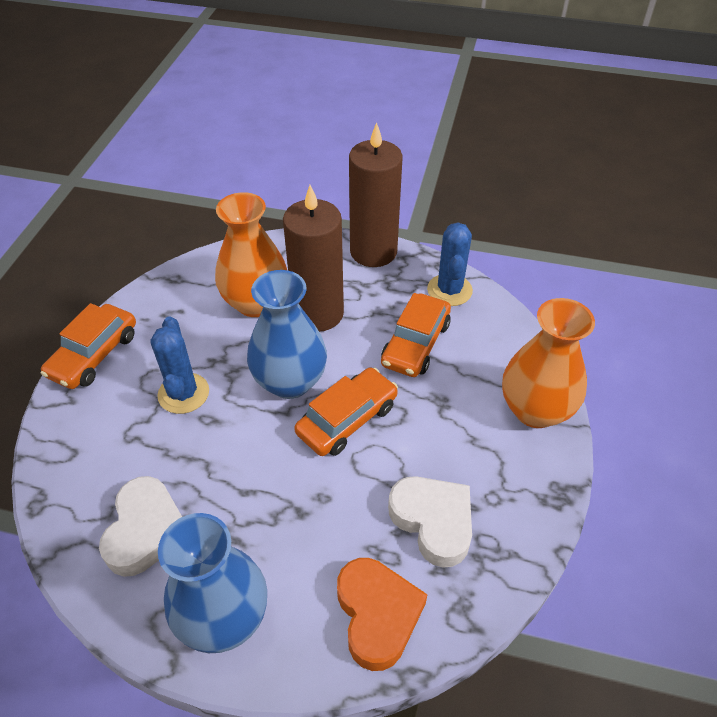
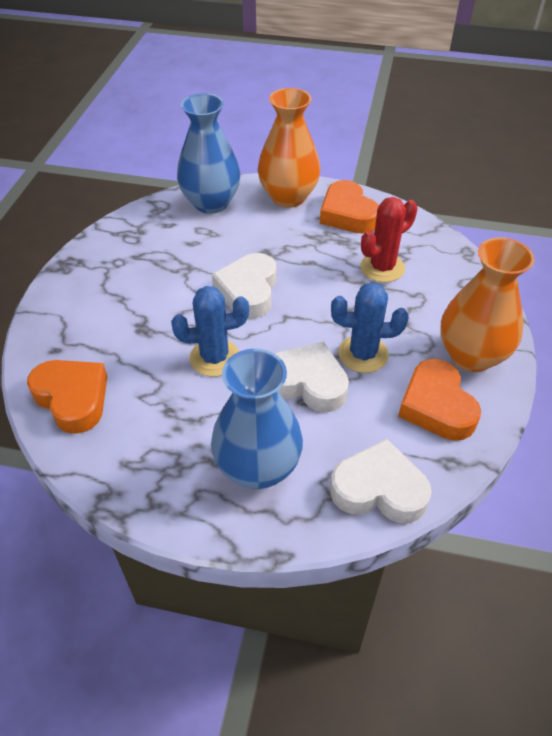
brown candle: [283,185,344,332] [349,122,403,267] = 2 -> none = 0
orange car: [41,303,136,389] [294,368,398,456] [381,293,451,377] = 3 -> none = 0
orange heart: [337,558,427,671] = 1 -> [27,360,107,434] [320,180,379,234] [398,359,481,441] = 3
red cactus: none = 0 -> [360,197,418,282] = 1
white heart: [99,476,182,577] [388,476,472,568] = 2 -> [212,253,277,319] [275,341,349,412] [330,439,432,523] = 3

